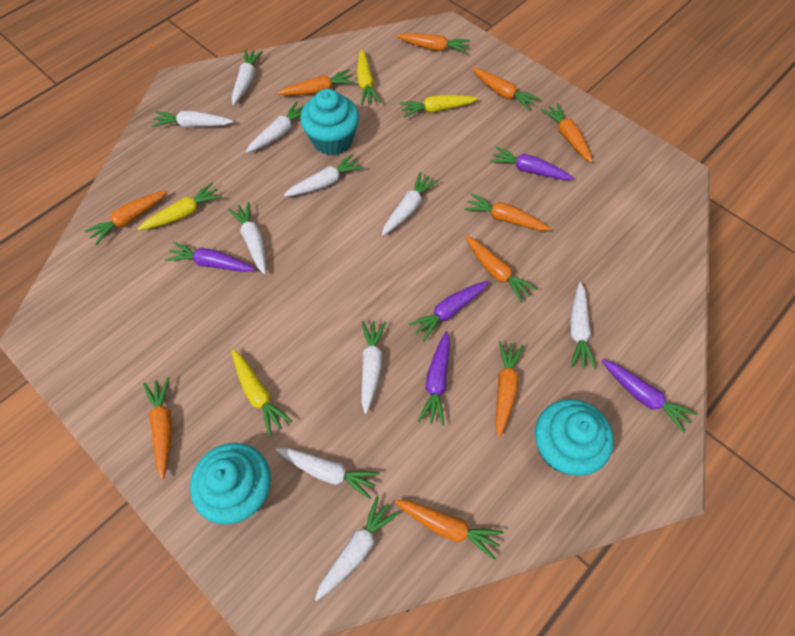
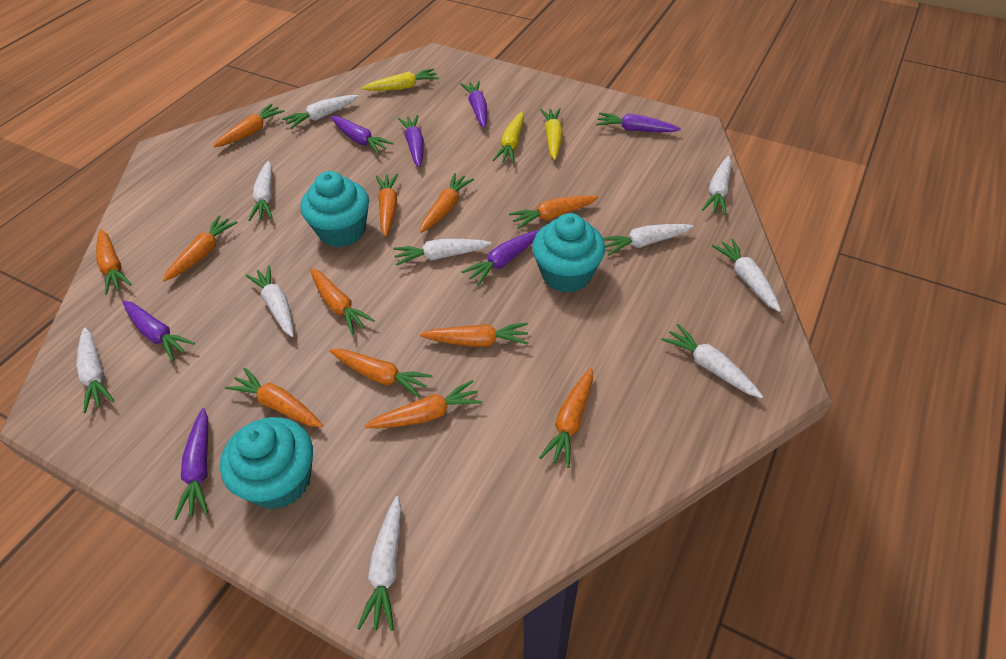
orange carrot: [85,190,168,245] [143,377,172,479] [278,69,355,95] [395,500,504,560] [396,33,470,53] [464,193,551,231] [465,236,537,303] [472,68,540,111] [495,341,524,437] [541,103,593,163] = 10 -> [96,229,132,295] [163,215,238,282] [213,104,285,147] [225,368,323,427] [310,268,375,335] [329,349,433,398] [365,380,482,428] [376,174,398,236] [420,173,474,233] [420,323,528,347] [509,195,599,229] [539,368,593,468] = 12
purple carrot: [165,242,255,272] [409,281,489,341] [418,331,450,426] [490,146,574,180] [602,359,697,433] = 5 -> [123,301,195,361] [174,408,208,520] [331,116,394,154] [398,115,424,167] [461,81,487,128] [462,230,539,286] [596,112,681,132] = 7
yellow carrot: [138,183,222,231] [232,350,292,436] [357,49,381,105] [399,95,478,118] = 4 -> [362,68,439,91] [492,112,524,164] [540,108,563,160] = 3

